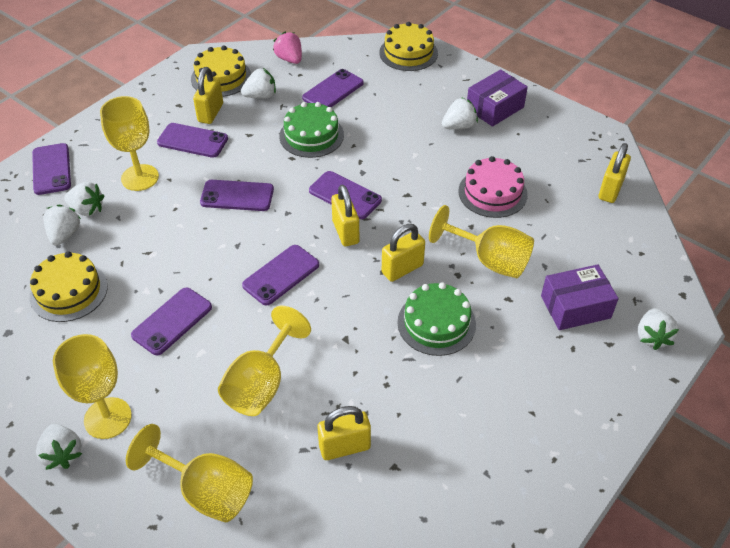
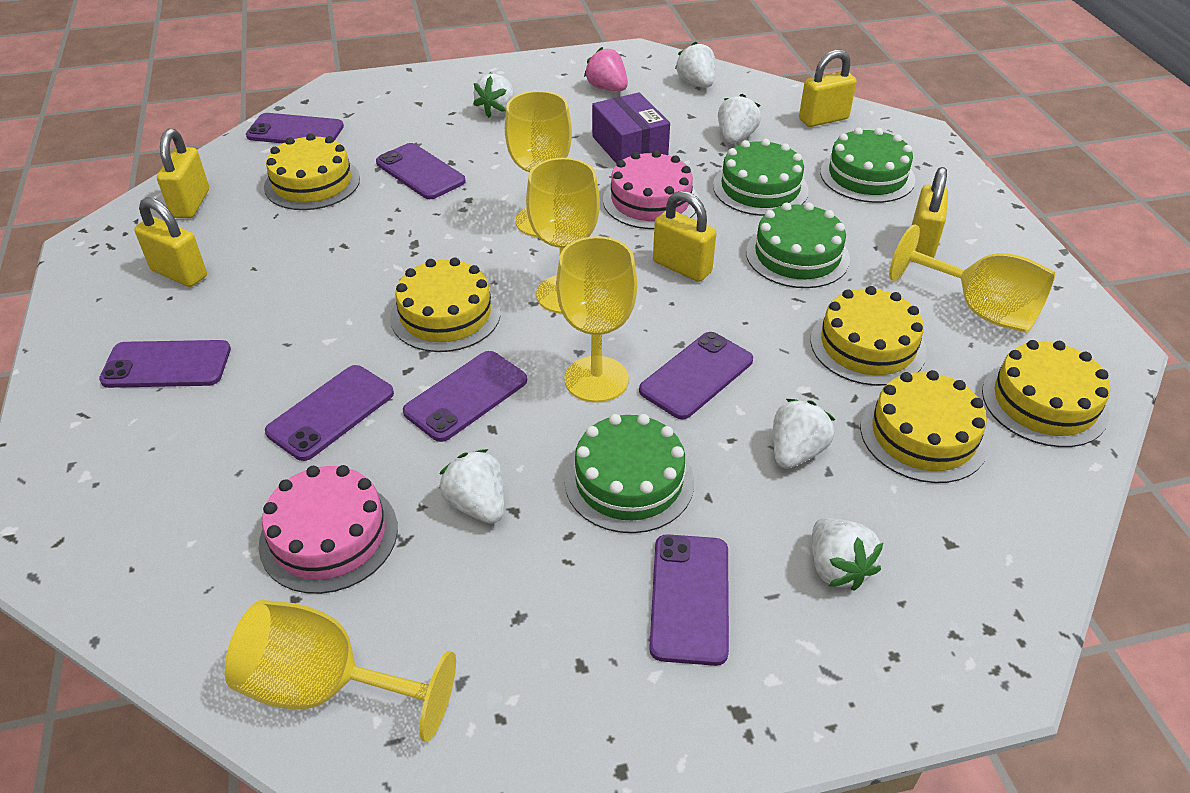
green cake: [279,102,344,158] [397,282,476,356] = 2 -> [564,414,694,533] [713,139,809,216] [746,202,850,288] [820,127,916,203] = 4
pink cake: [458,156,528,218] = 1 -> [259,465,398,594] [603,150,699,229] = 2
purple box: [467,69,528,127] [541,264,618,330] = 2 -> [592,92,670,164] = 1
yellow cake: [30,251,108,322] [191,46,251,97] [379,22,438,71] = 3 -> [264,133,360,210] [390,258,501,352] [811,286,926,386] [860,370,988,483] [982,340,1110,447] = 5

